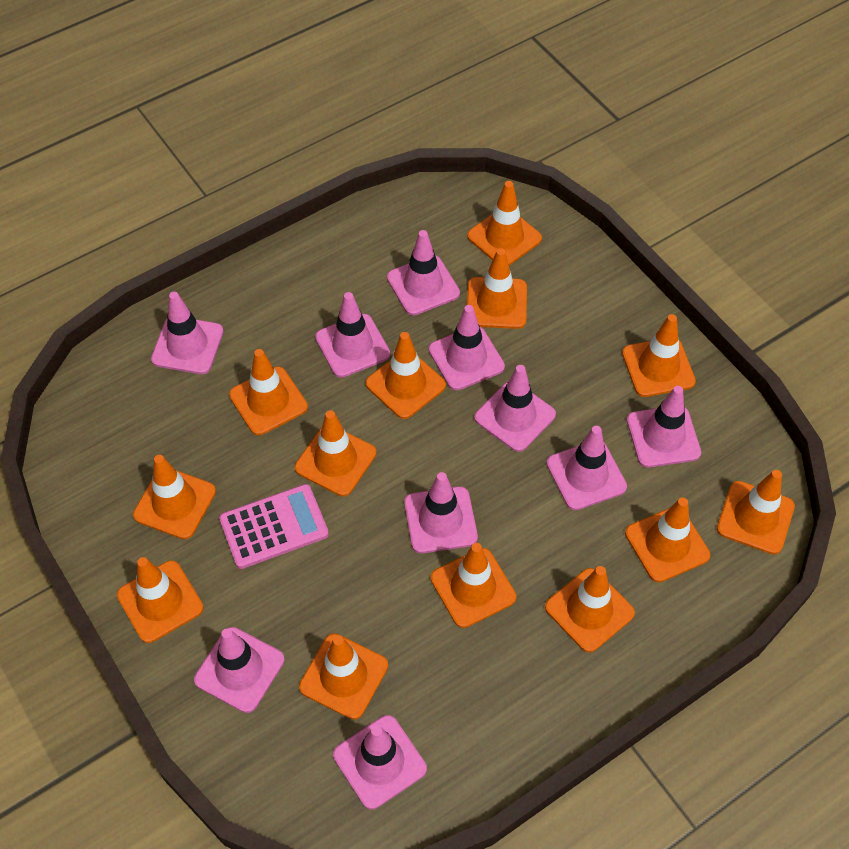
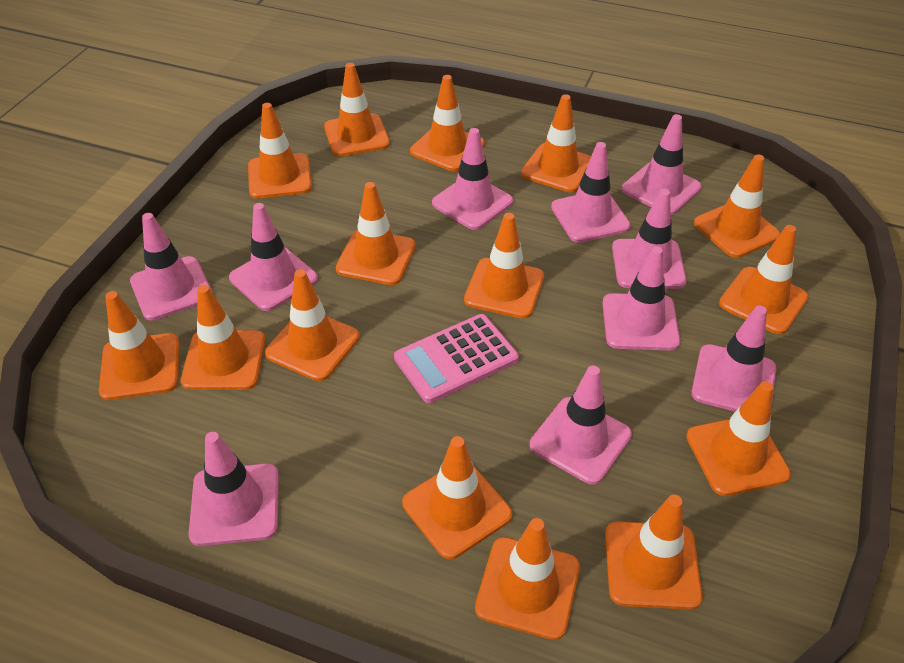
orange traffic cone: [117,557,203,643] [133,455,216,539] [229,349,308,435] [295,410,376,497] [299,633,388,720] [366,332,446,419] [431,543,516,628] [467,181,542,265] [467,248,527,329] [545,566,635,653] [622,314,696,397] [625,497,710,582] [717,470,795,555] = 13 -> [99,291,180,400] [181,285,266,390] [248,103,312,199] [265,269,360,381] [324,63,390,156] [336,182,416,285] [402,436,512,559] [410,75,485,171] [464,213,544,319] [475,518,580,640] [521,94,591,193] [605,495,703,610] [686,381,791,496] [694,154,780,258] [719,225,809,334] = 15

